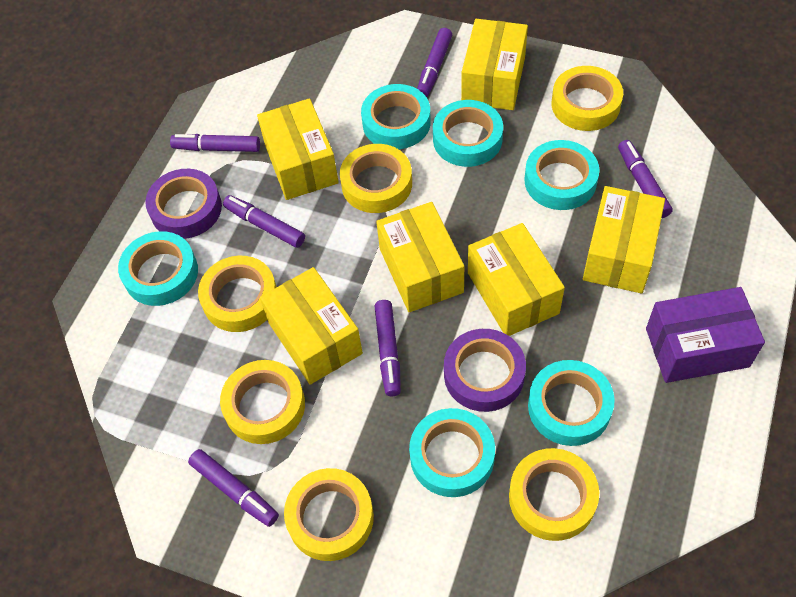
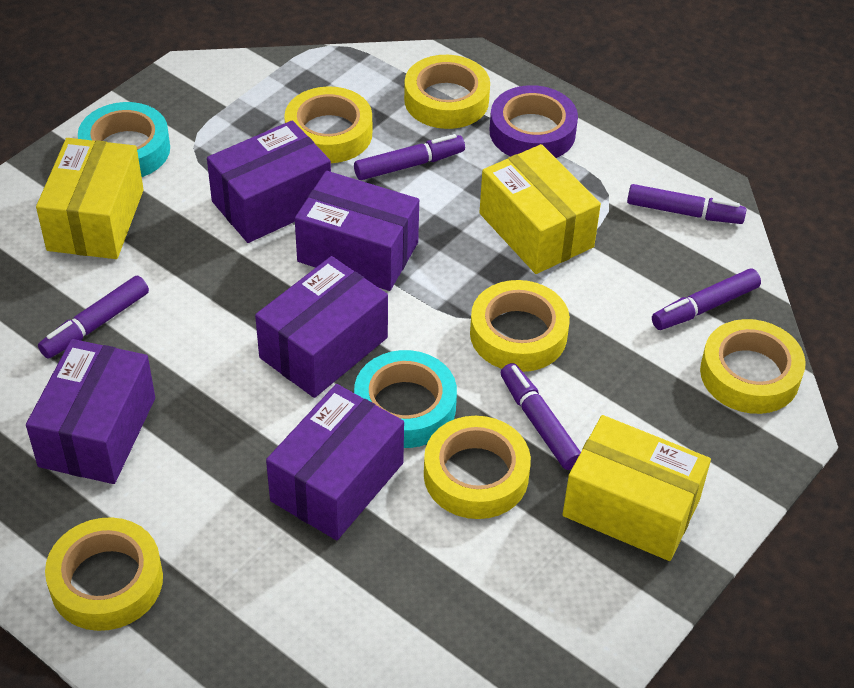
purple box: [646,287,765,383] = 1 -> [26,339,155,484] [207,120,331,243] [255,256,388,398] [266,384,404,540] [295,171,419,291] = 5
purple marker: [170,134,260,152] [188,449,279,527] [223,195,305,248] [375,300,401,396] [417,28,452,97] [618,140,673,218] = 6 -> [38,276,149,359] [354,134,465,180] [500,363,581,470] [627,184,746,224] [652,268,761,330] = 5
purple tape: [145,169,222,239] [444,329,526,412] = 2 -> [489,85,578,158] = 1
turquoise tape: [118,231,198,306] [361,84,431,149] [409,408,495,497] [433,100,503,167] [525,140,600,210] [528,360,615,446] = 6 -> [78,102,170,177] [354,350,457,448] = 2
yellow box: [257,98,339,200] [260,267,363,385] [376,202,464,312] [461,19,528,110] [468,223,565,336] [583,186,665,293] = 6 -> [36,138,144,259] [479,144,601,274] [562,415,711,561] = 3

